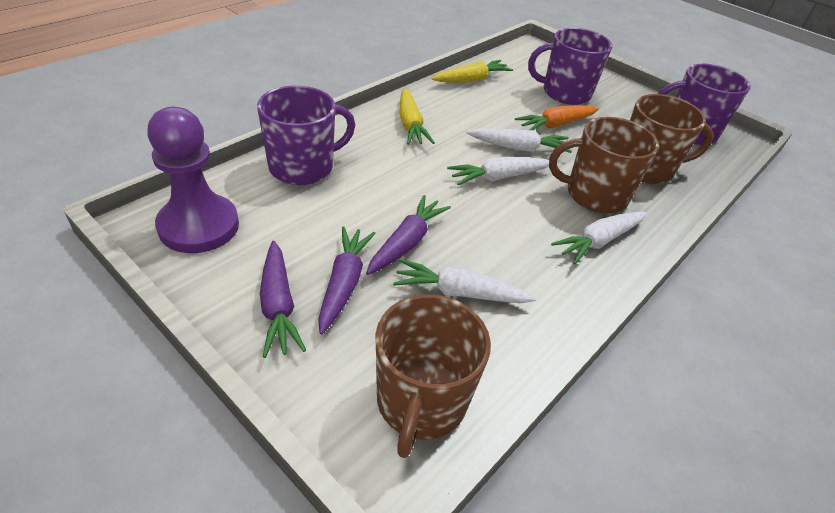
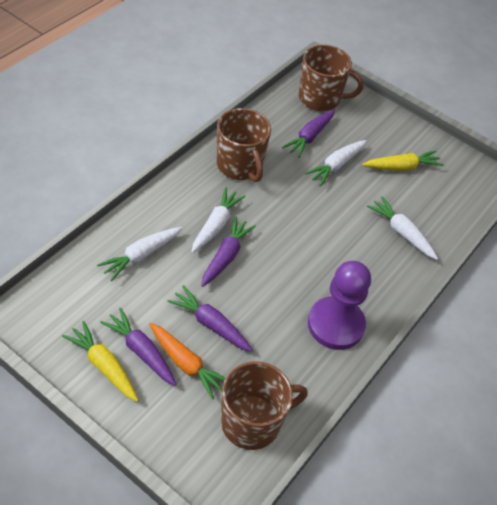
purple carrot: [260,241,306,358] [318,226,376,334] [366,195,451,275] = 3 -> [100,307,177,386] [167,285,253,352] [201,216,256,287] [282,110,335,158] = 4
purple mug: [257,86,355,185] [528,28,613,105] [658,64,750,145] = 3 -> none = 0

